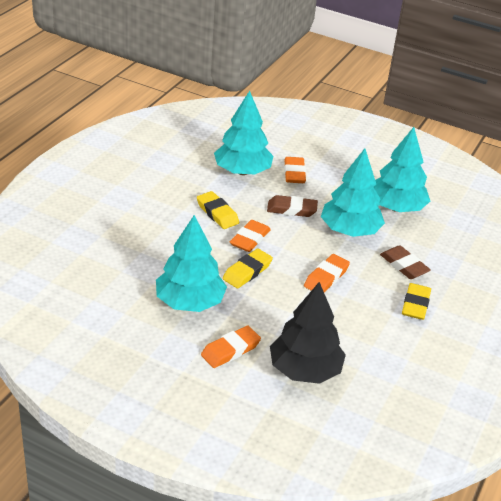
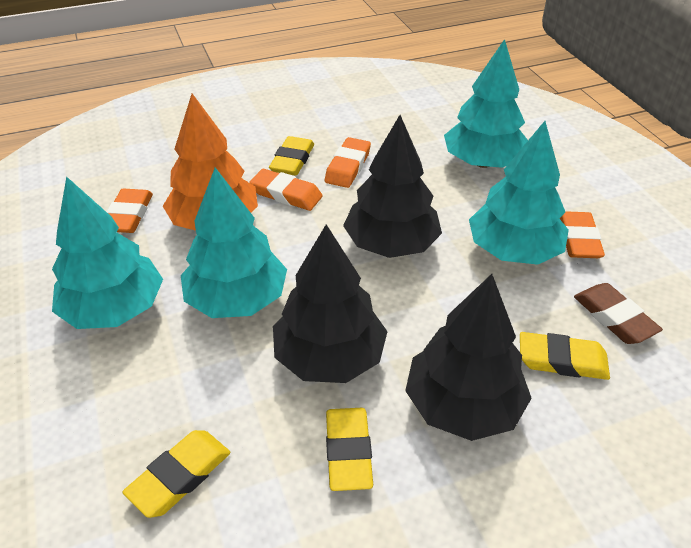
black tree: [270,282,346,384] = 1 -> [273,224,388,383] [343,115,442,258] [405,274,532,441] = 3
brown eraser: [267,195,318,217] [380,245,431,279] = 2 -> [574,283,663,344] = 1
orange tree: none = 0 -> [163,94,258,231] = 1
yellow eraser: [197,191,239,229] [223,248,273,288] [402,283,431,320] = 3 -> [122,430,230,518] [269,136,314,176] [326,408,373,491] [520,332,610,380] = 4

